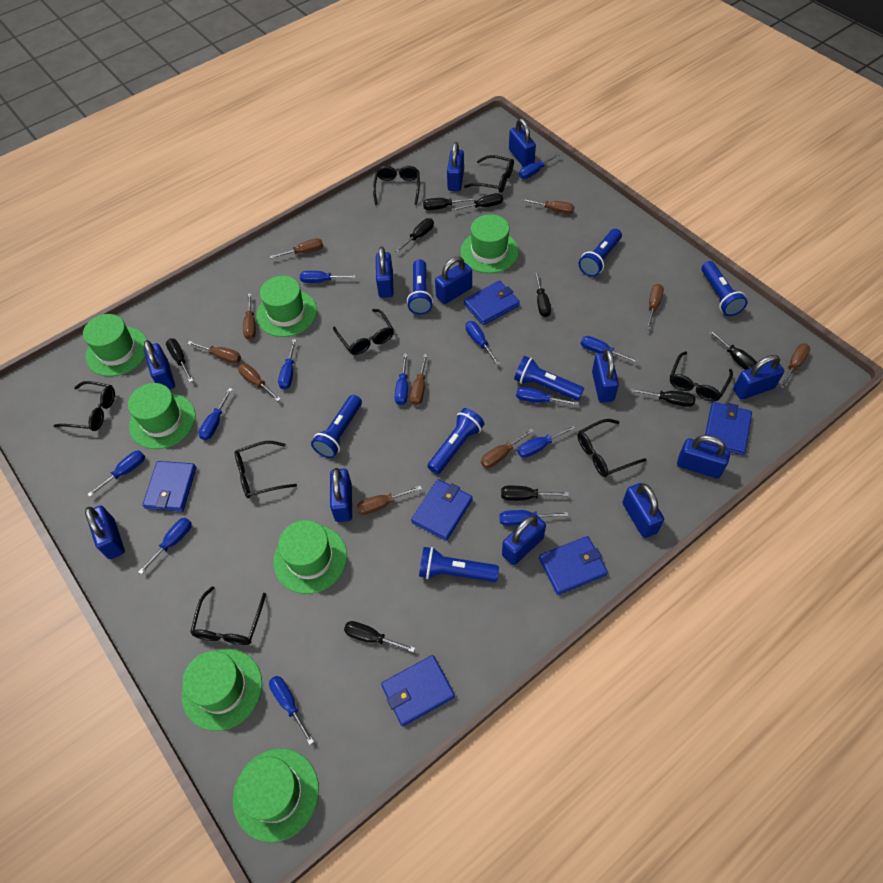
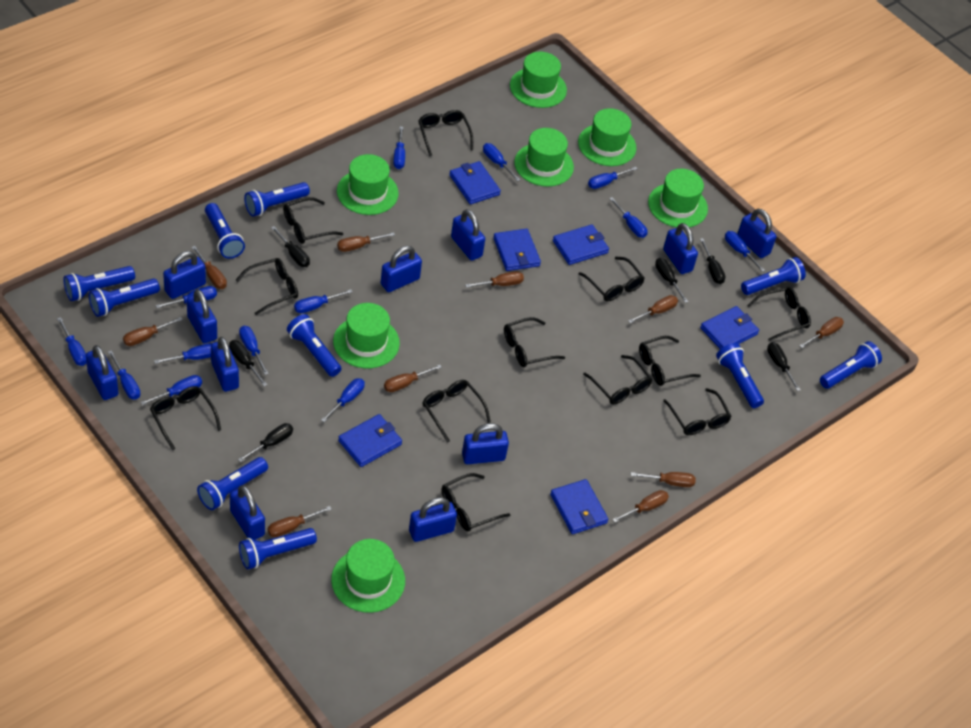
black glasses: [54,381,115,431] [190,586,266,645] [235,441,297,498] [333,309,394,355] [373,166,420,205] [464,155,514,193] [578,419,647,477] [670,351,733,402] = 8 -> [150,386,221,450] [235,258,298,315] [283,197,343,244] [418,110,473,156] [422,380,491,443] [441,473,511,532] [504,317,565,367] [579,257,645,301] [583,355,652,405] [639,336,701,386] [663,388,732,435] [747,287,811,341] = 12
black screwdriver: [166,338,193,382] [344,621,415,652] [395,218,434,253] [423,198,475,210] [452,193,503,211] [501,486,569,501] [534,272,551,317] [631,388,696,407] [708,330,757,370] = 9 -> [229,340,267,386] [238,423,293,462] [271,226,310,267] [655,258,688,303] [700,238,726,284] [767,342,801,391] = 6
blue flashlight: [311,395,362,458] [407,259,433,315] [419,547,499,582] [427,408,485,474] [514,356,584,401] [579,229,622,277] [701,261,748,316] = 7 -> [63,266,135,301] [89,279,160,317] [197,457,268,510] [205,203,245,259] [239,528,317,570] [244,182,310,217] [287,314,342,377] [716,343,764,408] [741,257,806,295] [820,341,882,389] = 10
blue padlock: [85,505,125,559] [144,340,175,389] [330,468,352,522] [376,247,394,298] [435,257,472,304] [447,142,464,191] [502,514,546,565] [509,118,536,167] [592,349,619,402] [622,483,664,538] [677,435,730,479] [733,355,784,400] = 12 -> [86,345,119,400] [163,251,206,299] [187,289,217,343] [211,337,239,392] [230,485,265,540] [381,246,422,292] [409,497,457,542] [451,209,485,261] [462,423,509,464] [663,223,698,274] [737,209,777,258] = 11

